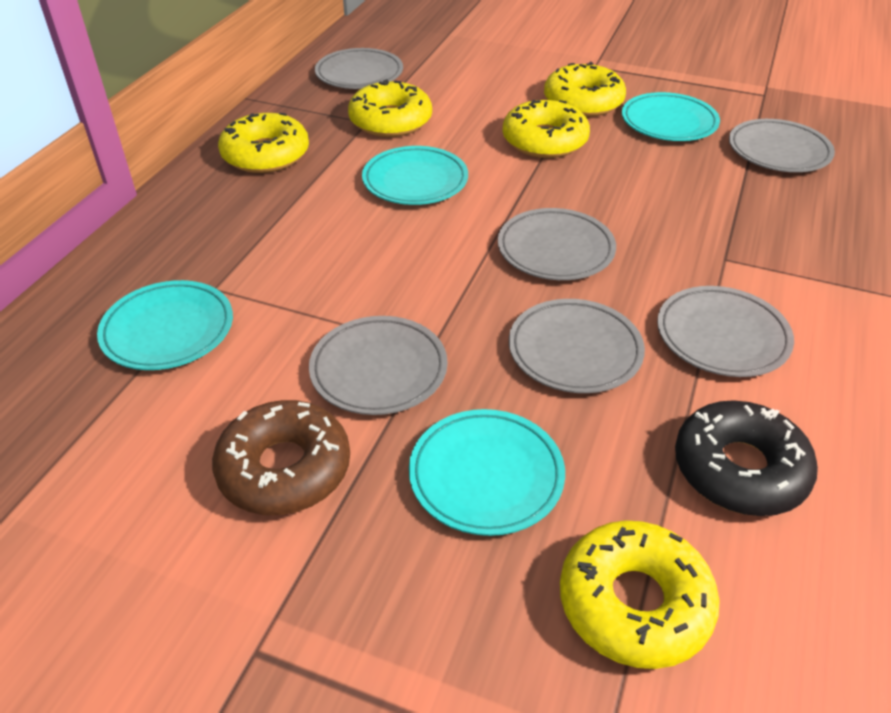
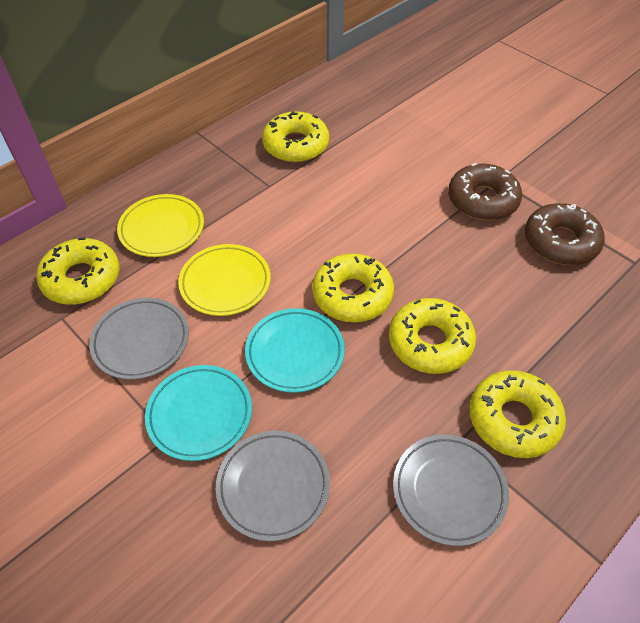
black donut: [675,400,818,516] = 1 -> none = 0
brown donut: [212,400,350,515] = 1 -> [448,163,522,221] [525,203,605,265] = 2
grey plate: [309,316,448,415] [315,48,403,89] [498,208,616,280] [509,299,645,393] [657,286,794,377] [729,119,835,172] = 6 -> [89,298,189,380] [216,431,330,541] [393,435,509,546] = 3
turquoise plate: [97,280,233,370] [362,146,468,205] [409,409,565,536] [622,92,720,141] = 4 -> [145,365,252,461] [245,308,345,393] = 2
yellow plate: none = 0 -> [117,194,204,257] [178,244,271,316] = 2

